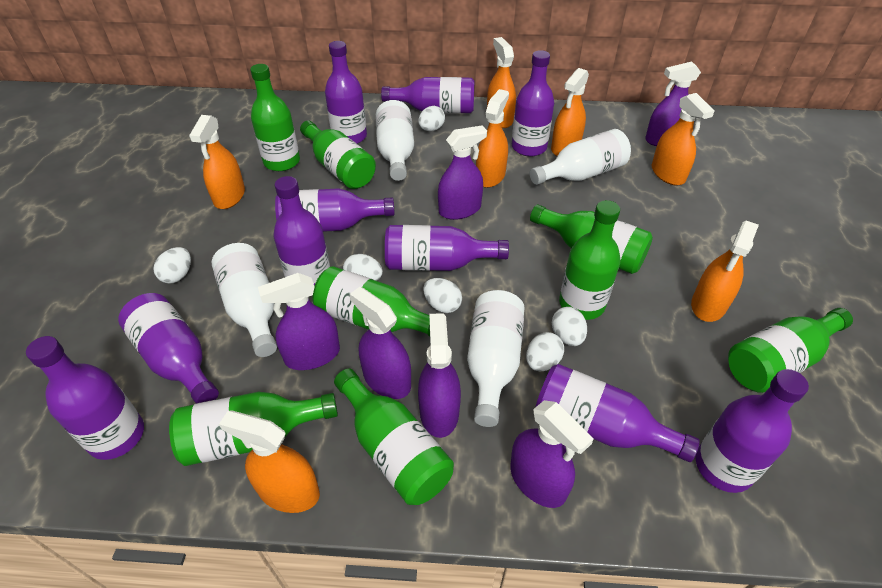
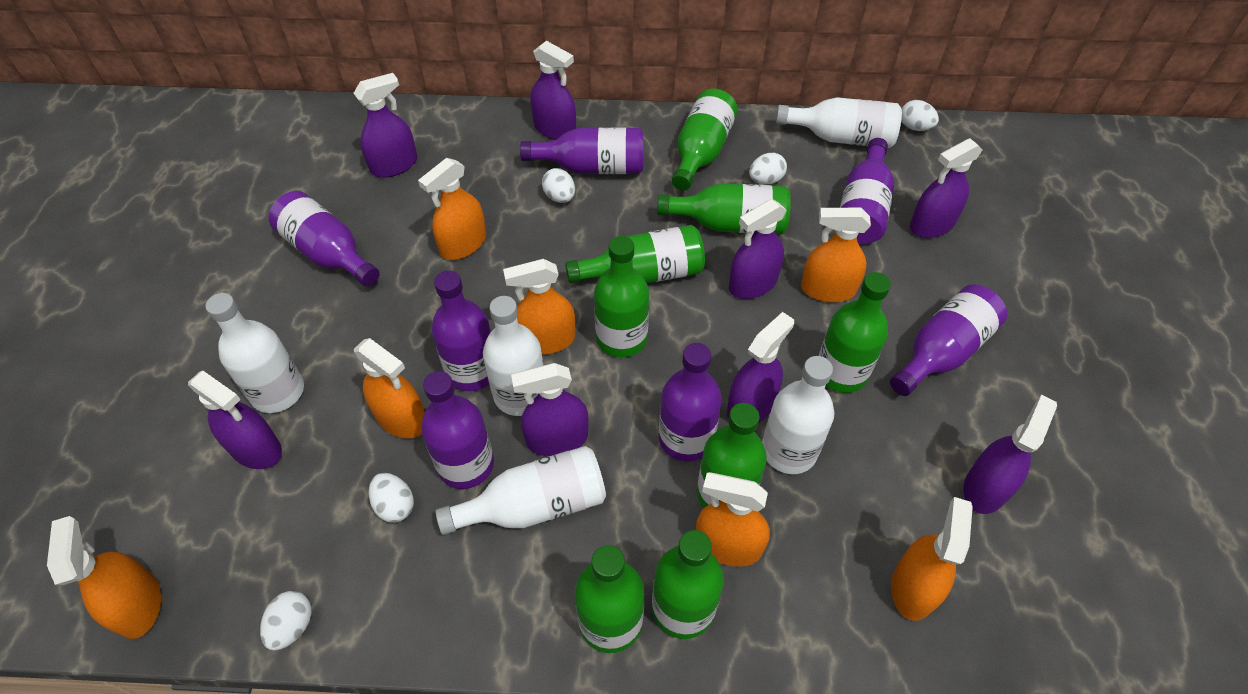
purple bottle: [26,336,144,460] [118,293,219,403] [274,176,330,286] [275,188,395,232] [325,41,367,144] [381,77,474,113] [385,225,509,271] [512,50,554,156] [535,364,700,462] [696,369,809,493] = 10 -> [269,191,380,287] [421,371,494,489] [431,270,491,391] [520,128,643,174] [659,343,722,462] [840,138,894,244] [890,284,1007,396] = 7
purple spray bottle: [258,273,340,370] [350,287,411,399] [418,313,461,438] [438,125,487,220] [510,400,594,508] [645,61,701,146] = 6 -> [188,371,282,469] [354,73,417,178] [511,363,589,456] [530,41,576,140] [727,312,794,423] [729,199,787,299] [910,138,983,238] [963,395,1057,514] = 8
white bottle: [212,243,277,357] [376,100,414,181] [467,290,525,427] [530,129,631,185] = 4 -> [206,293,304,413] [435,446,606,535] [483,296,544,416] [762,356,834,474] [776,97,902,148] = 5
white egg: [153,247,191,284] [343,254,383,281] [418,106,445,131] [423,278,462,313] [526,332,564,371] [552,307,587,346] = 6 -> [260,591,311,651] [369,473,414,523] [542,168,575,203] [749,153,787,184] [901,100,939,131] = 5

